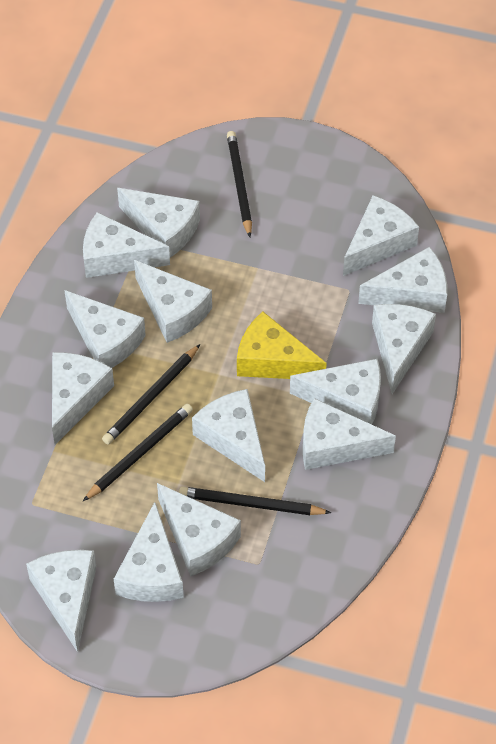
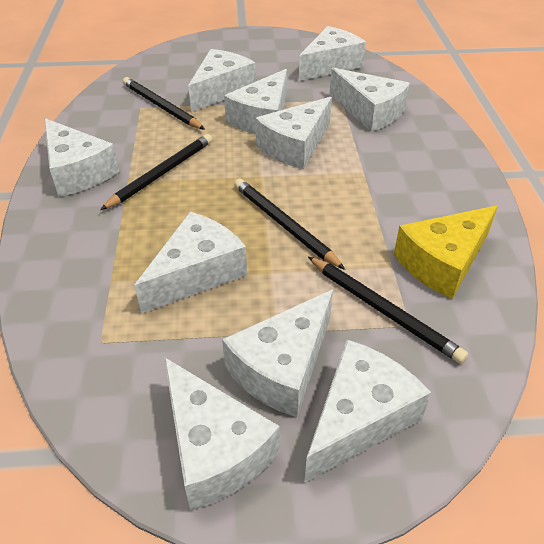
white cheese: [26,550,96,652] [52,352,114,445] [64,290,146,368] [83,212,170,278] [114,502,184,602] [117,188,200,257] [134,260,212,343] [157,483,241,577] [192,389,265,482] [290,359,381,424] [303,398,396,470] [343,195,419,276] [358,247,447,313] [372,304,436,394] = 14 -> [45,118,119,197] [134,212,247,314] [164,357,280,511] [188,49,256,112] [222,290,333,417] [224,69,287,134] [256,97,332,169] [299,26,366,81] [304,340,431,483] [330,68,410,132] = 10

